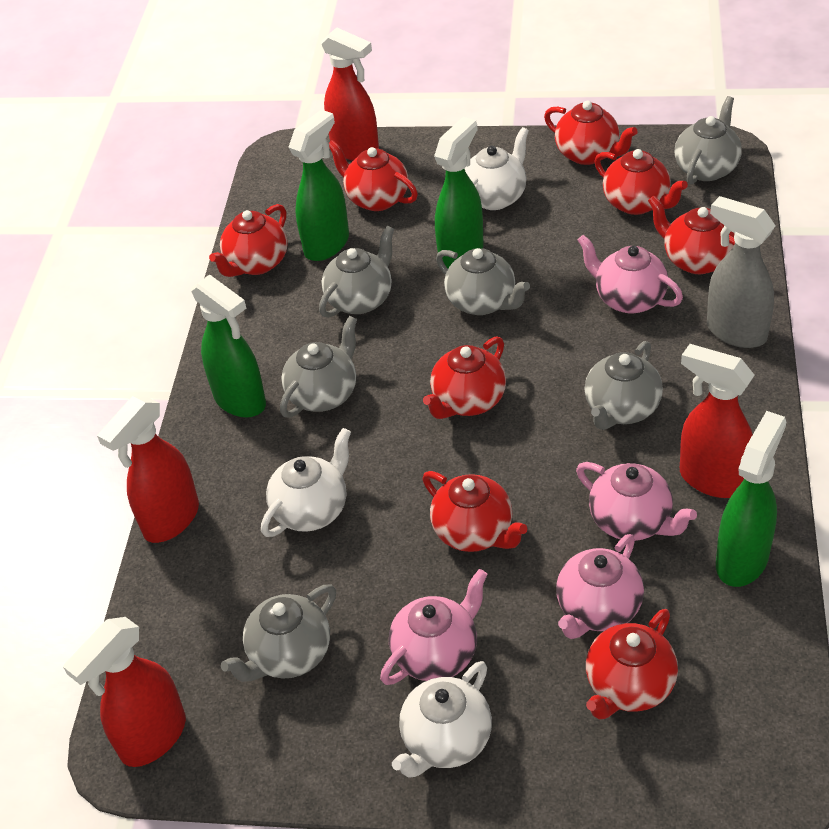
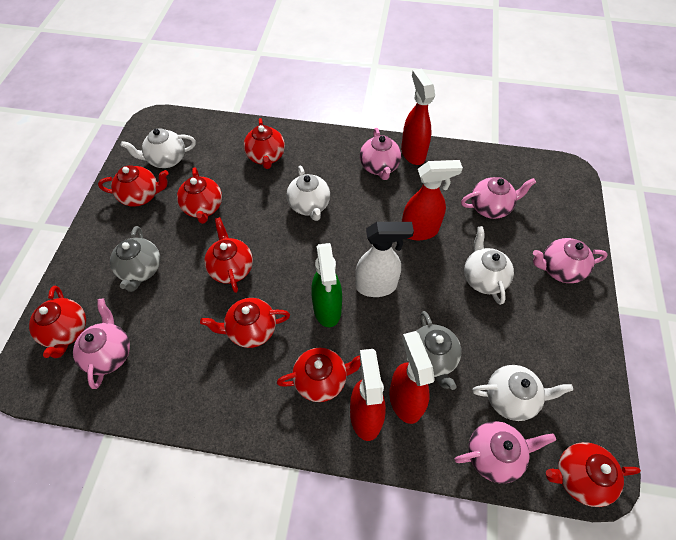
green spray bottle: [191,275,266,418] [288,110,349,261] [434,117,484,268] [716,411,786,587] = 4 -> [311,243,342,327] = 1
grey spray bottle: [707,196,776,348] = 1 -> none = 0
grey teapot: [221,585,336,682] [280,316,357,418] [319,226,394,318] [436,248,530,315] [584,341,663,430] [675,96,742,184] = 6 -> [110,226,160,292] [417,311,461,390] = 2
pink teapot: [380,569,488,685] [556,534,644,639] [576,462,697,541] [577,235,683,314] = 4 -> [73,299,130,389] [360,128,401,180] [454,421,556,484] [461,177,536,219] [533,238,608,283] = 5
white spray bottle: none = 0 -> [355,222,414,297] = 1
white teapot: [261,428,351,537] [392,661,492,778] [464,127,529,210] = 3 -> [121,128,196,168] [286,166,330,221] [464,226,514,305] [472,365,573,421] = 4

